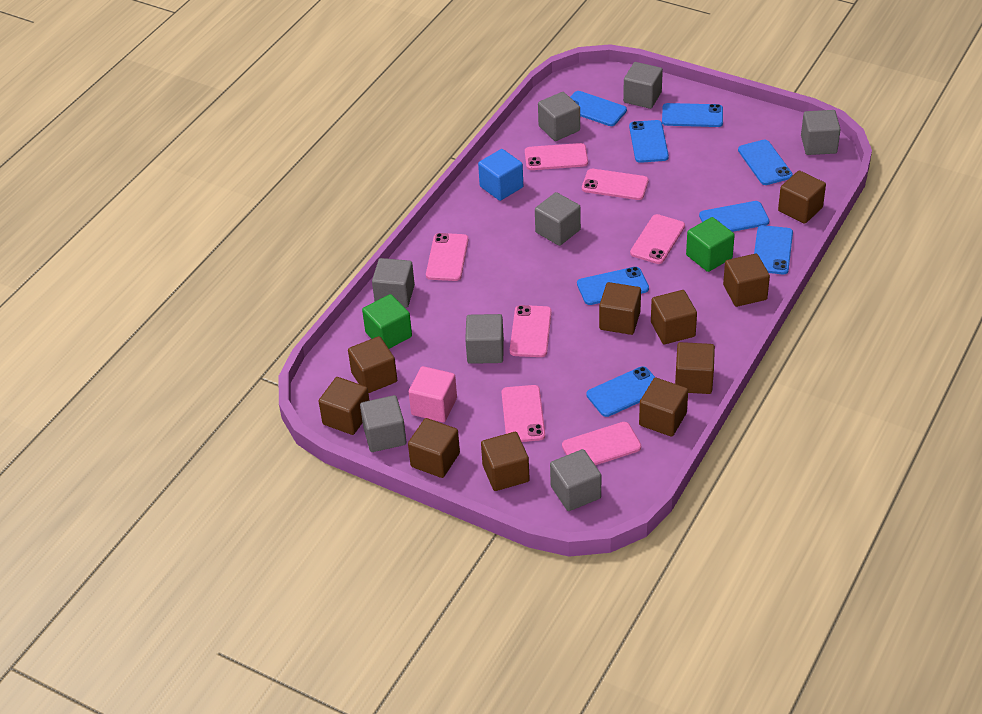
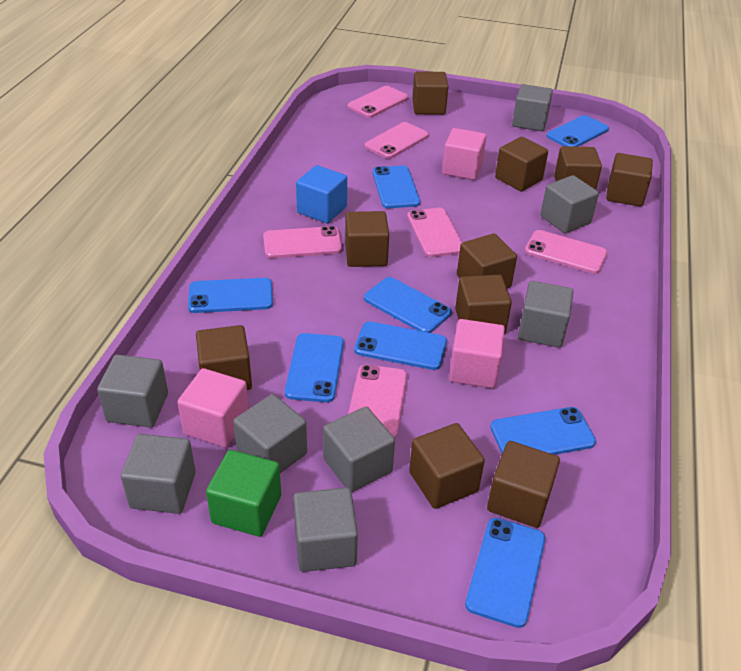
green cube: [362,294,412,349] [686,217,735,272] = 2 -> [206,450,281,537] = 1
pink cube: [409,366,457,422] = 1 -> [177,368,249,448] [442,128,487,180] [449,319,505,388] = 3
pink phone: [426,233,468,281] [502,385,545,442] [510,305,552,357] [525,143,588,170] [562,422,641,465] [582,169,649,200] [630,214,685,264] = 7 -> [263,226,342,258] [347,86,408,118] [348,365,407,438] [364,122,429,159] [407,208,462,257] [525,230,607,274] = 6

